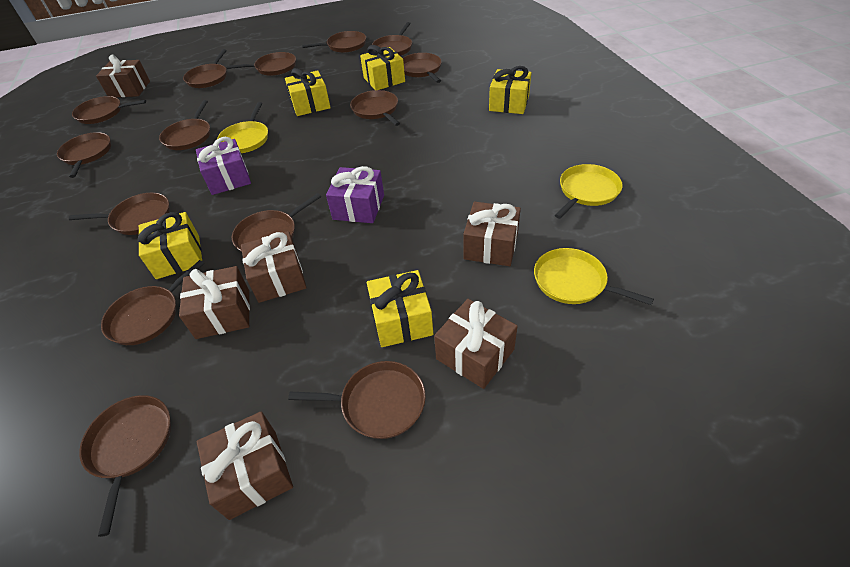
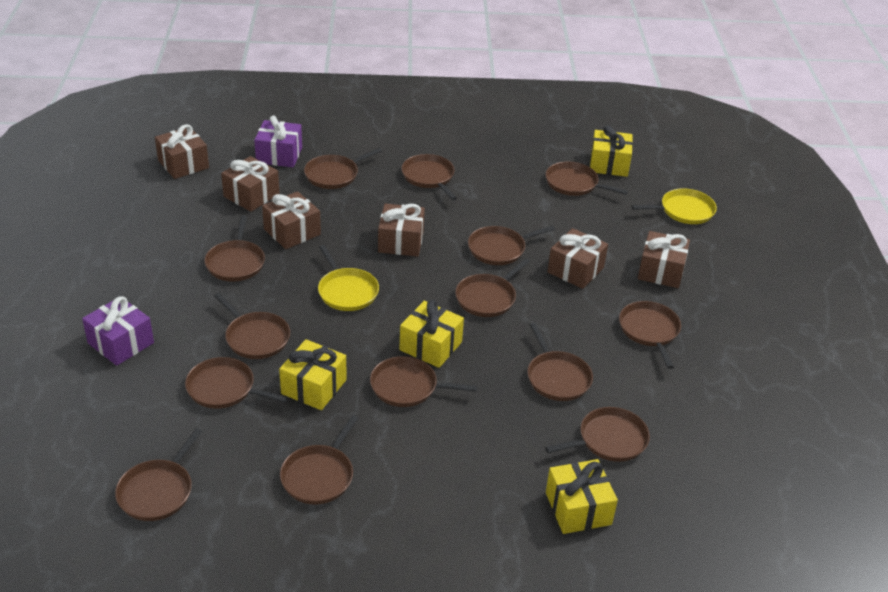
yellow gift: [138,212,202,279] [285,68,331,116] [360,45,405,90] [367,270,433,347] [489,66,531,114] = 5 -> [279,339,347,410] [400,300,464,368] [546,459,618,534] [590,125,633,177] = 4
yellow pan: [217,102,268,153] [534,248,654,305] [555,164,623,219] = 3 -> [318,245,379,311] [632,188,717,224] = 2

